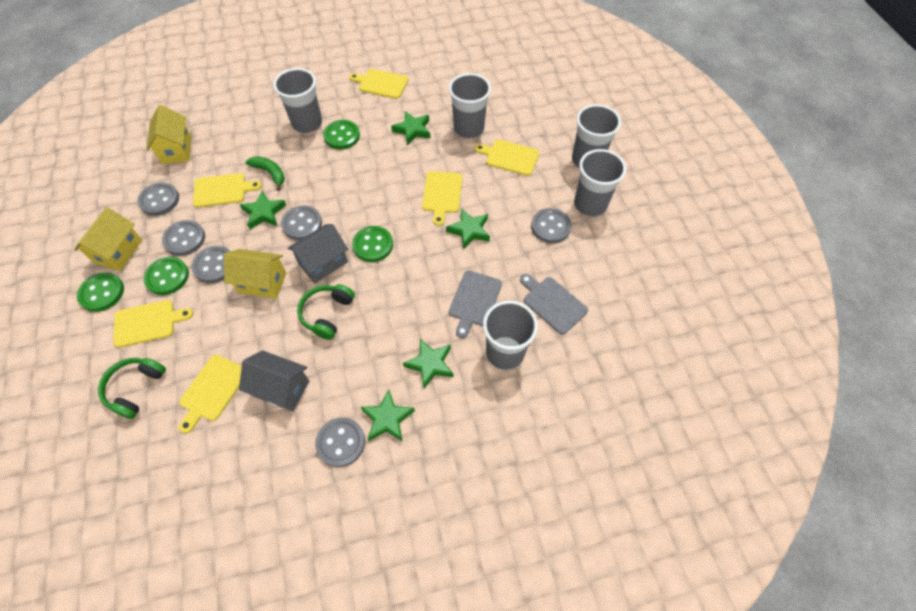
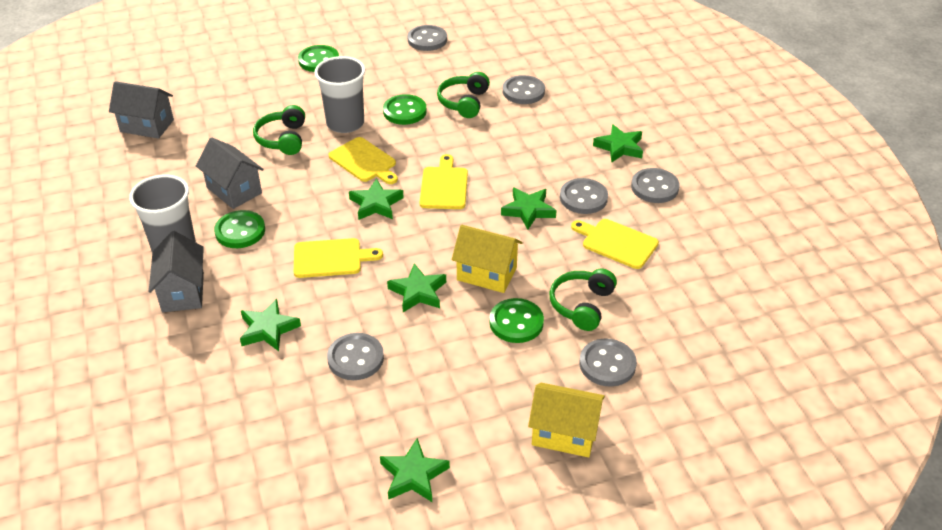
green banana: [246,156,285,191] = 1 -> none = 0
green headphones: [98,358,166,419] [297,284,355,340] = 2 -> [253,105,305,155] [437,72,490,118] [549,269,617,331] = 3
green star: [240,190,286,229] [361,389,415,442] [391,111,431,145] [403,339,453,389] [446,208,490,250] = 5 -> [240,299,301,351] [349,178,404,220] [380,438,450,502] [387,263,446,312] [501,187,557,230] [593,124,643,162] = 6
grey cup: [273,68,322,133] [449,73,491,139] [483,301,538,370] [572,104,621,168] [574,149,626,217] = 5 -> [129,175,196,252] [314,56,365,133] = 2
grey cutting board: [449,270,502,338] [520,274,588,335] = 2 -> none = 0
grey house: [239,350,309,411] [288,224,348,283] = 2 -> [109,81,174,139] [149,231,204,312] [196,137,264,209] = 3
yellow cutting board: [113,300,193,348] [179,355,242,433] [193,173,262,207] [349,69,408,99] [422,171,462,226] [475,139,539,176] = 6 -> [294,238,383,278] [329,137,398,184] [420,154,468,209] [571,219,659,269] = 4
yellow house: [74,207,142,271] [146,105,191,164] [224,249,286,299] = 3 -> [452,225,523,293] [528,383,605,457] = 2

